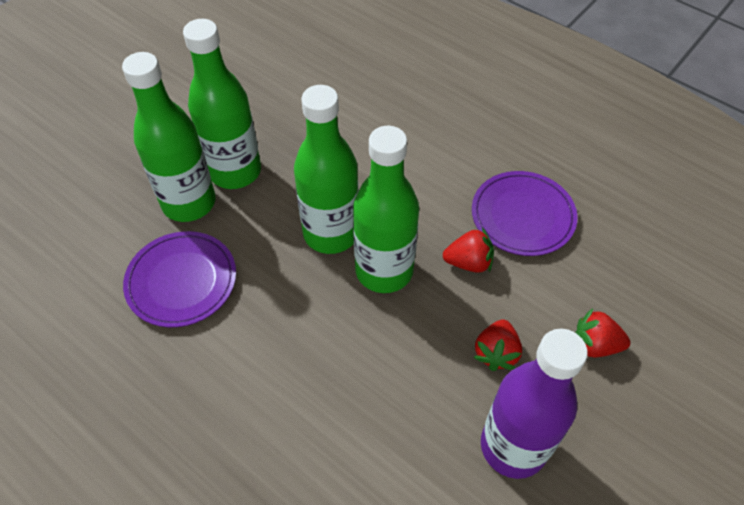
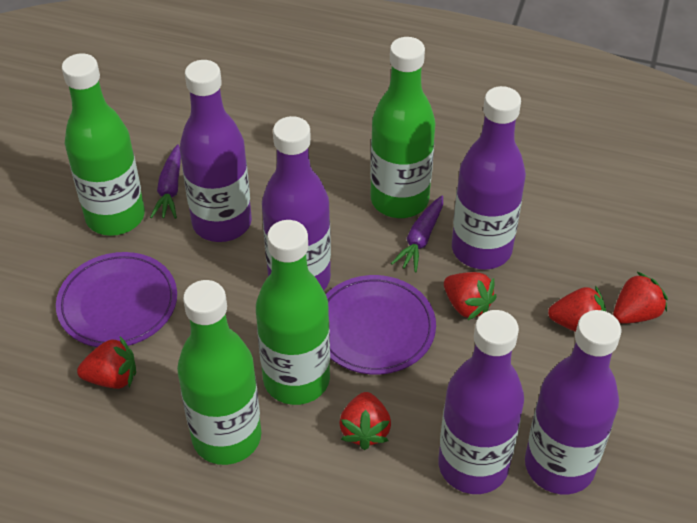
purple bottle: [481,329,588,479] = 1 -> [180,60,252,242] [262,116,331,290] [438,310,524,494] [452,86,526,269] [525,310,622,494] = 5
purple carrot: none = 0 -> [150,144,181,219] [391,196,443,272] = 2
red strawberry: [443,228,494,273] [473,319,522,371] [575,308,631,357] = 3 -> [77,337,136,389] [339,392,391,450] [444,272,497,320] [548,286,606,332] [613,271,668,324] = 5

